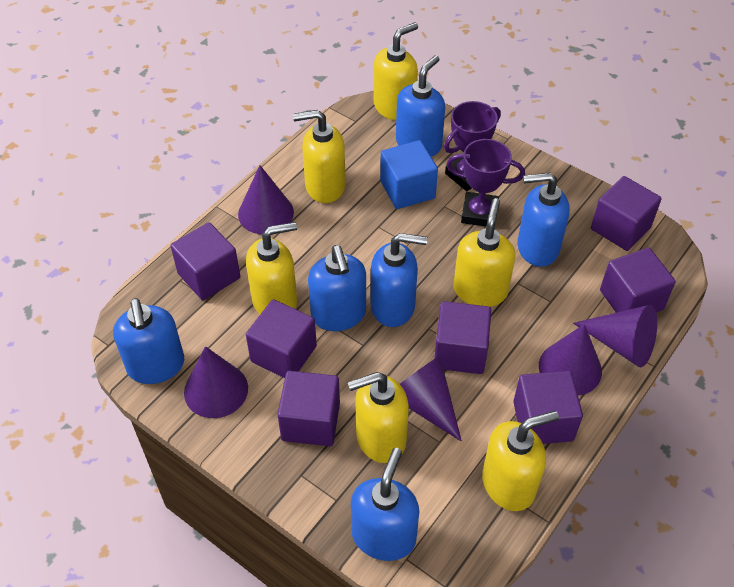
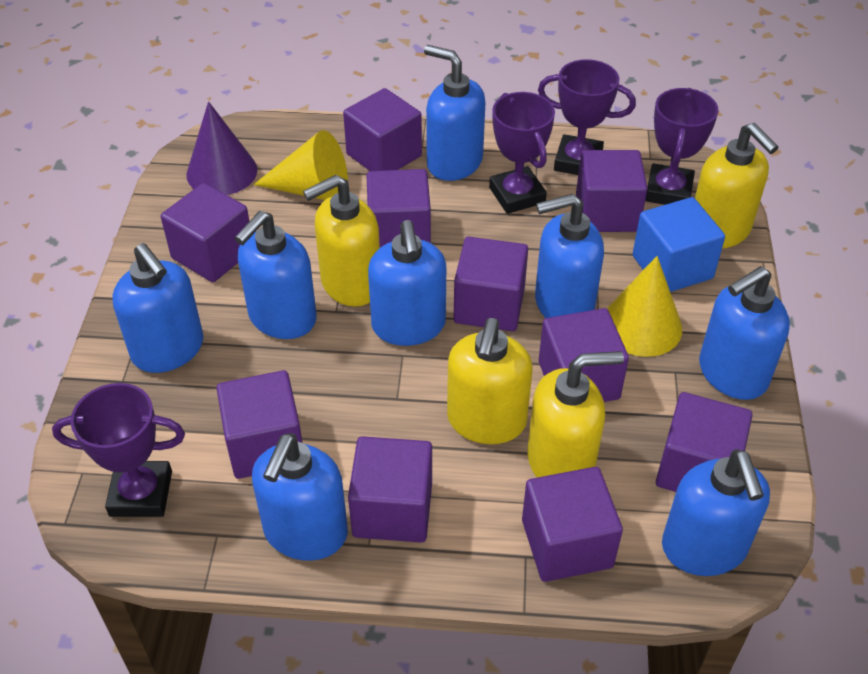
blue soap dispenser: [113,298,184,384] [308,245,366,331] [351,448,419,561] [371,233,428,327] [396,55,445,156] [517,172,570,267] = 6 -> [112,243,203,373] [235,211,317,339] [252,433,348,561] [368,220,446,346] [424,45,486,181] [535,193,604,318] [662,449,770,576] [699,266,790,400] = 8
purple cone: [184,346,248,418] [238,165,294,234] [400,356,462,441] [539,324,602,396] [573,305,657,367] = 5 -> [186,101,257,195] = 1
purple cube: [171,222,240,300] [246,299,317,378] [277,371,340,446] [434,301,491,374] [513,371,583,444] [591,176,662,251] [600,248,676,313] = 7 -> [161,183,249,282] [216,370,303,479] [343,88,422,171] [348,436,432,543] [366,169,431,248] [454,237,528,331] [522,467,623,582] [539,308,629,402] [576,150,648,232] [656,392,753,492] = 10
purple trophy: [444,101,501,191] [447,139,525,227] = 2 -> [52,383,185,517] [489,92,555,214] [538,59,636,175] [645,88,718,205] = 4
yellow cone: none = 0 -> [253,130,348,200] [607,256,682,357] = 2
yellow soap dispenser: [246,222,297,314] [293,110,346,203] [348,372,409,463] [374,22,418,121] [453,198,515,307] [482,411,559,511] = 6 -> [303,175,380,307] [447,318,533,444] [528,351,624,478] [695,123,778,248] = 4

